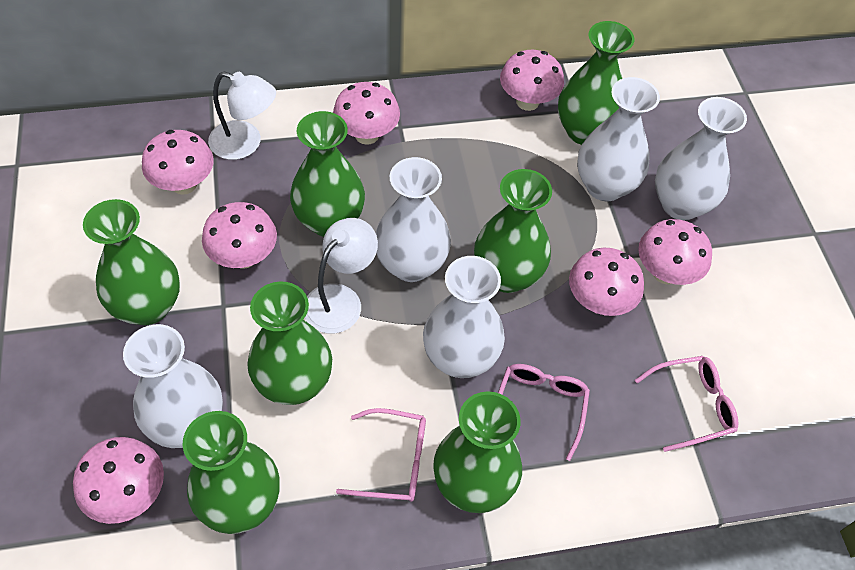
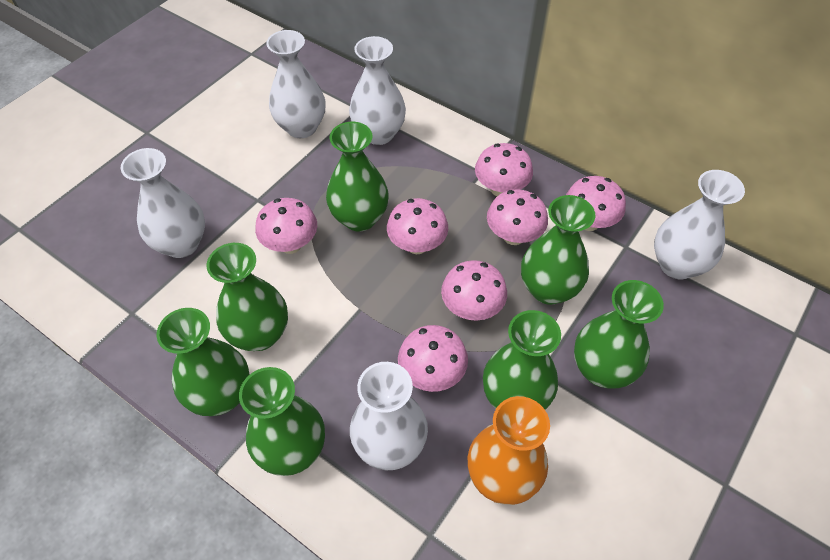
orange vase: none = 0 -> [468,396,550,505] = 1
pink glasses: [336,408,426,502] [498,364,590,461] [635,356,738,452] = 3 -> none = 0
white lamp: [208,72,276,160] [305,218,378,334] = 2 -> none = 0

